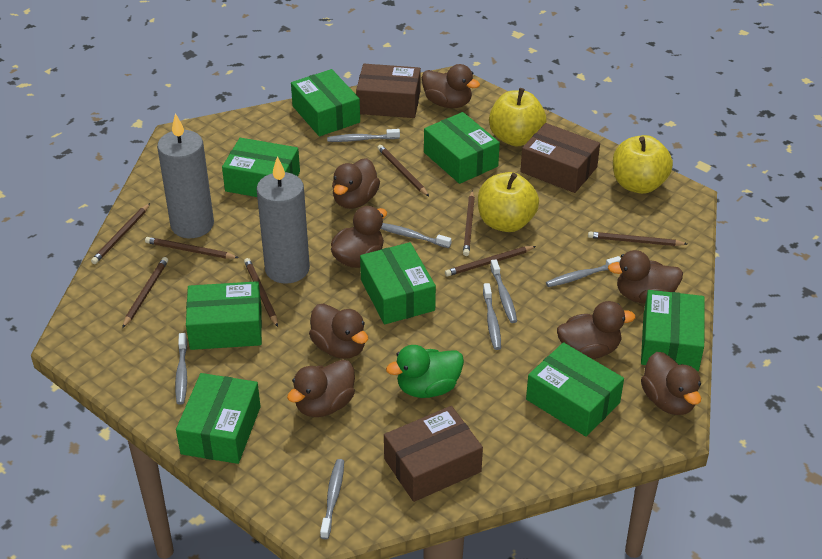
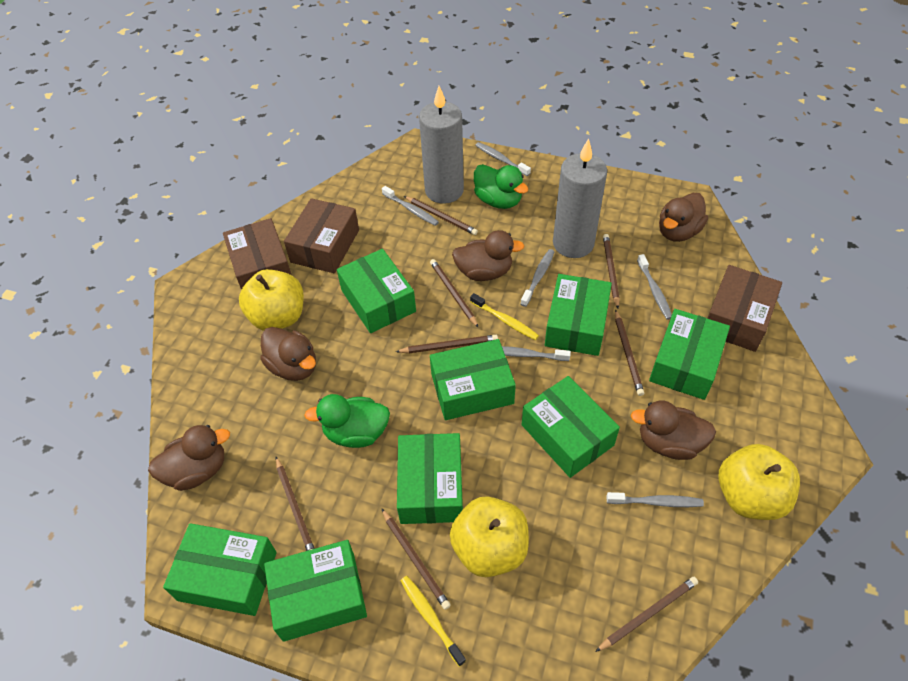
brown duck: [287,360,355,417] [309,304,368,359] [331,206,387,268] [332,158,380,209] [422,64,480,108] [557,301,636,359] [608,250,683,304] [641,352,701,415] = 8 -> [148,425,230,491] [260,327,316,381] [452,230,524,281] [631,401,716,460] [659,193,708,242] = 5
green duck: [386,345,464,398] = 1 -> [304,394,390,448] [474,164,528,209] = 2
grey toothbrush: [175,333,187,405] [320,459,344,539] [327,129,400,142] [381,223,451,248] [483,283,501,350] [490,259,517,323] [546,256,621,287] = 7 -> [382,186,439,226] [475,142,531,176] [502,346,571,361] [521,249,555,307] [606,492,704,507] [637,254,672,320] = 6
yellow toothbrush: none = 0 -> [400,576,466,667] [470,293,539,340] = 2

